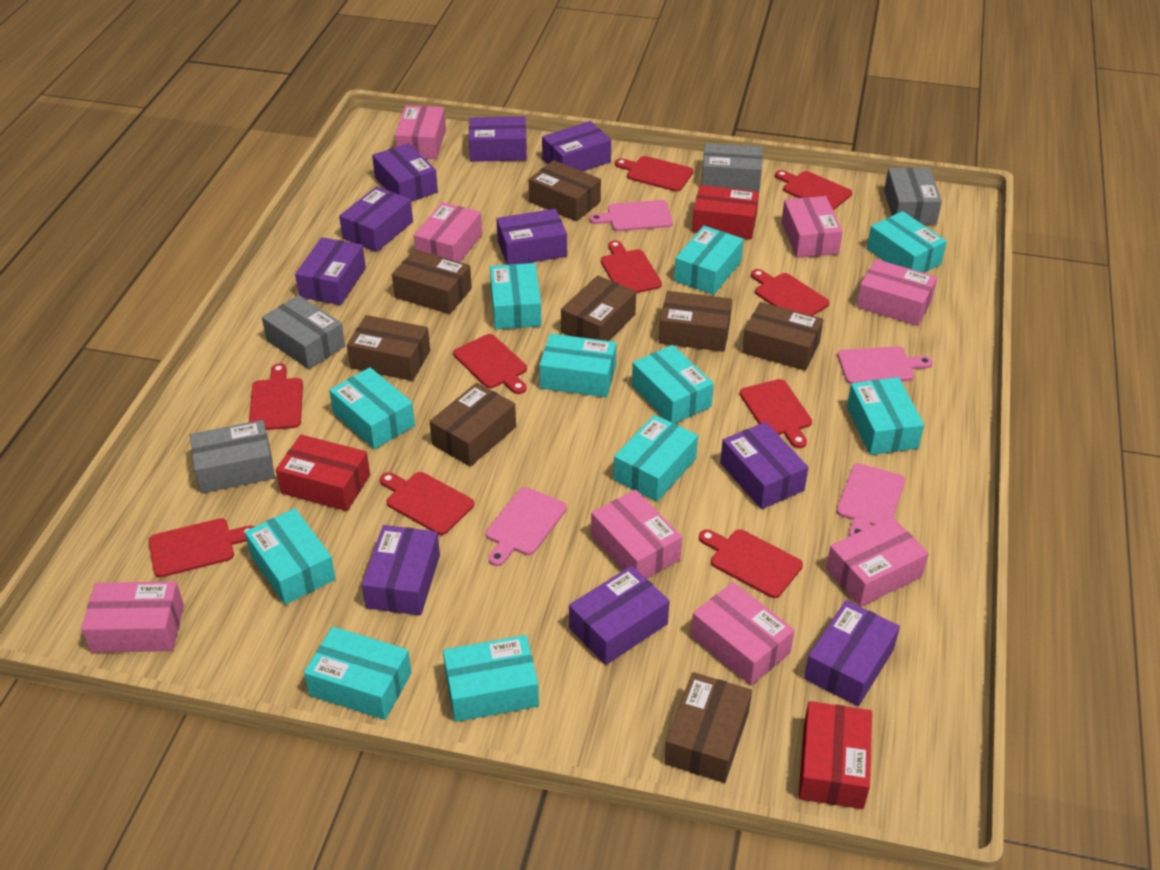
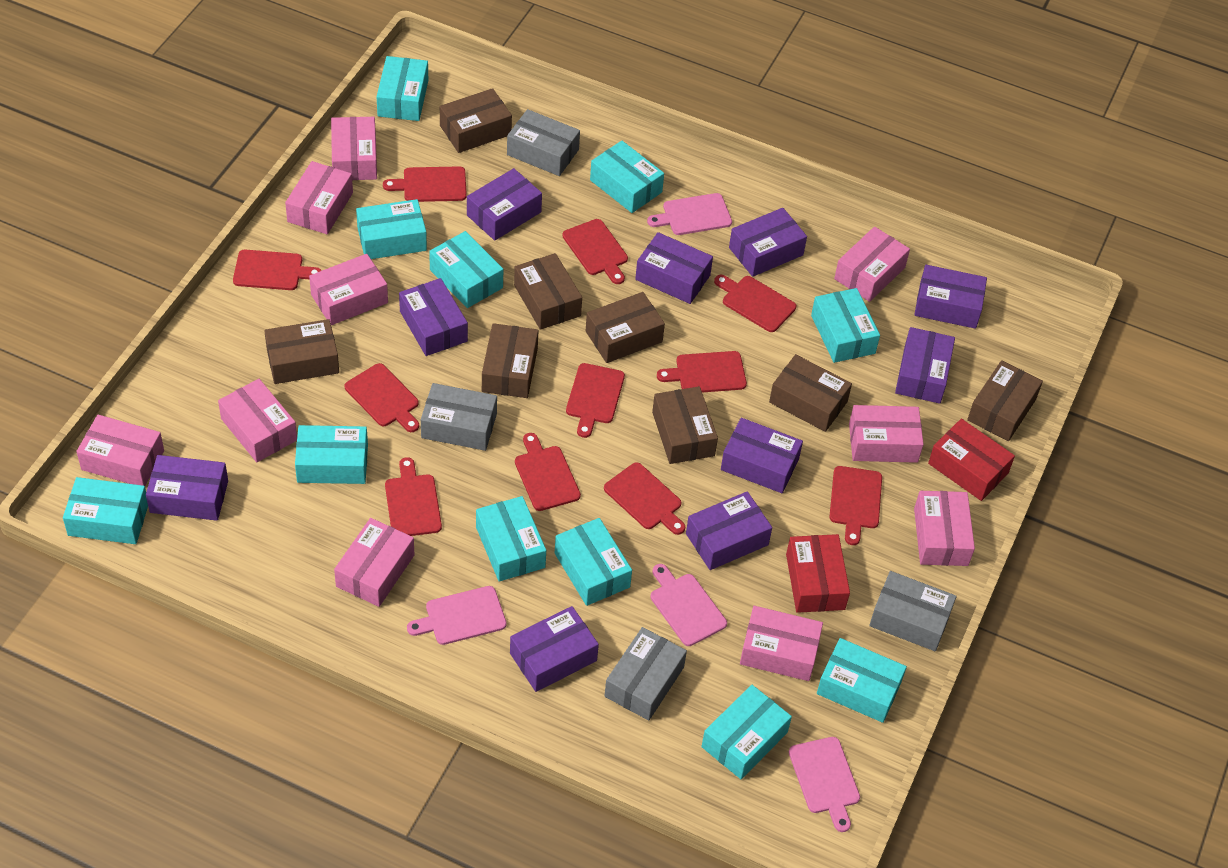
pink box: [81,581,184,653] [395,105,446,159] [414,202,482,262] [591,490,682,579] [691,582,795,685] [782,196,843,258] [826,517,929,607] [856,259,937,326] = 8 -> [76,415,164,486] [218,379,297,462] [285,161,353,234] [309,254,388,325] [331,117,377,180] [334,518,414,607] [740,606,823,681] [834,227,910,302] [849,405,924,463] [914,491,975,566] = 10
red box: [276,435,370,511] [692,185,759,239] [798,701,872,809] = 3 -> [786,534,850,613] [928,419,1015,501] = 2
red cutting board: [148,518,254,577] [249,363,303,430] [380,472,474,535] [453,334,527,394] [601,240,662,293] [615,156,693,191] [699,529,803,598] [740,379,812,448] [751,269,830,316] [775,170,852,210] = 10 -> [233,250,322,290] [345,363,419,432] [383,166,467,202] [385,457,442,536] [515,433,581,511] [562,219,628,284] [566,363,625,438] [604,462,685,535] [657,351,747,393] [714,275,796,332] [829,466,882,545] = 11

